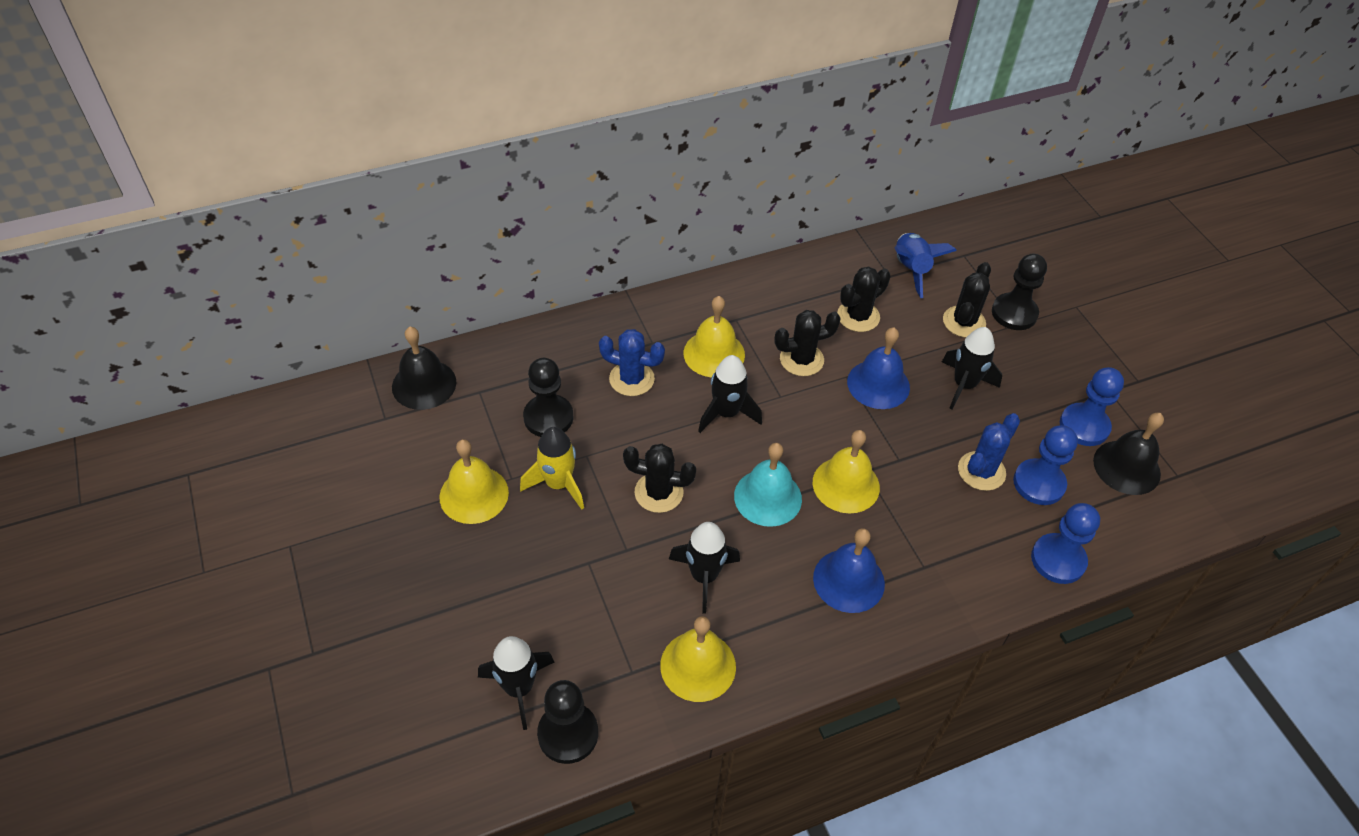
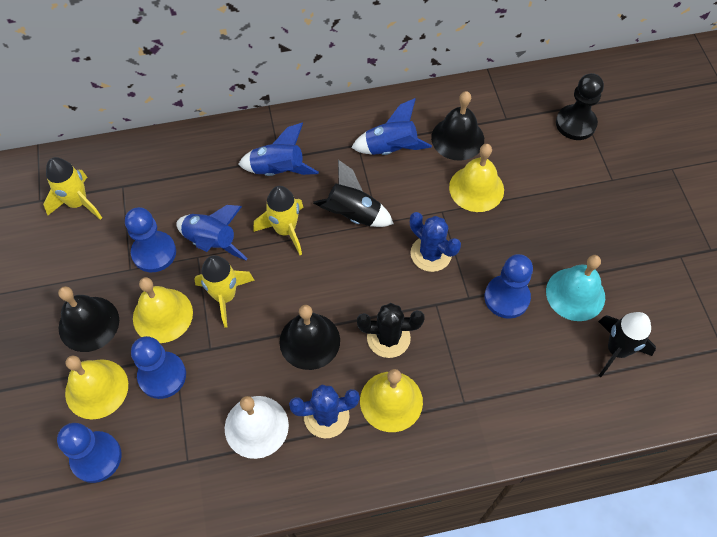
black bell: [392,327,456,410] [1093,413,1164,495] = 2 -> [58,286,119,352] [279,305,340,370] [431,91,484,161] = 3
black cactus: [623,444,696,513] [774,310,841,376] [837,266,891,332] [943,262,991,337] = 4 -> [357,303,424,358] = 1
black pawn: [523,358,573,437] [537,680,598,764] [992,254,1047,330] = 3 -> [556,73,604,140] = 1
black rocket: [478,636,554,730] [669,522,740,614] [698,355,762,433] [942,327,1002,410] = 4 -> [313,160,394,227] [598,312,656,377] = 2
blue bell: [813,528,885,613] [847,327,910,409] = 2 -> none = 0
blue pawn: [1013,425,1078,505] [1031,503,1100,584] [1060,367,1124,446] = 3 -> [57,423,122,483] [125,207,176,272] [131,336,186,399] [484,254,533,319] = 4
blue rocket: [895,233,957,298] = 1 -> [176,205,248,260] [239,123,319,176] [351,98,432,155] = 3
white bell: none = 0 -> [225,396,289,459] = 1
yellow rocket: [520,427,584,510] = 1 -> [43,157,102,220] [194,255,255,328] [253,186,303,255] = 3

